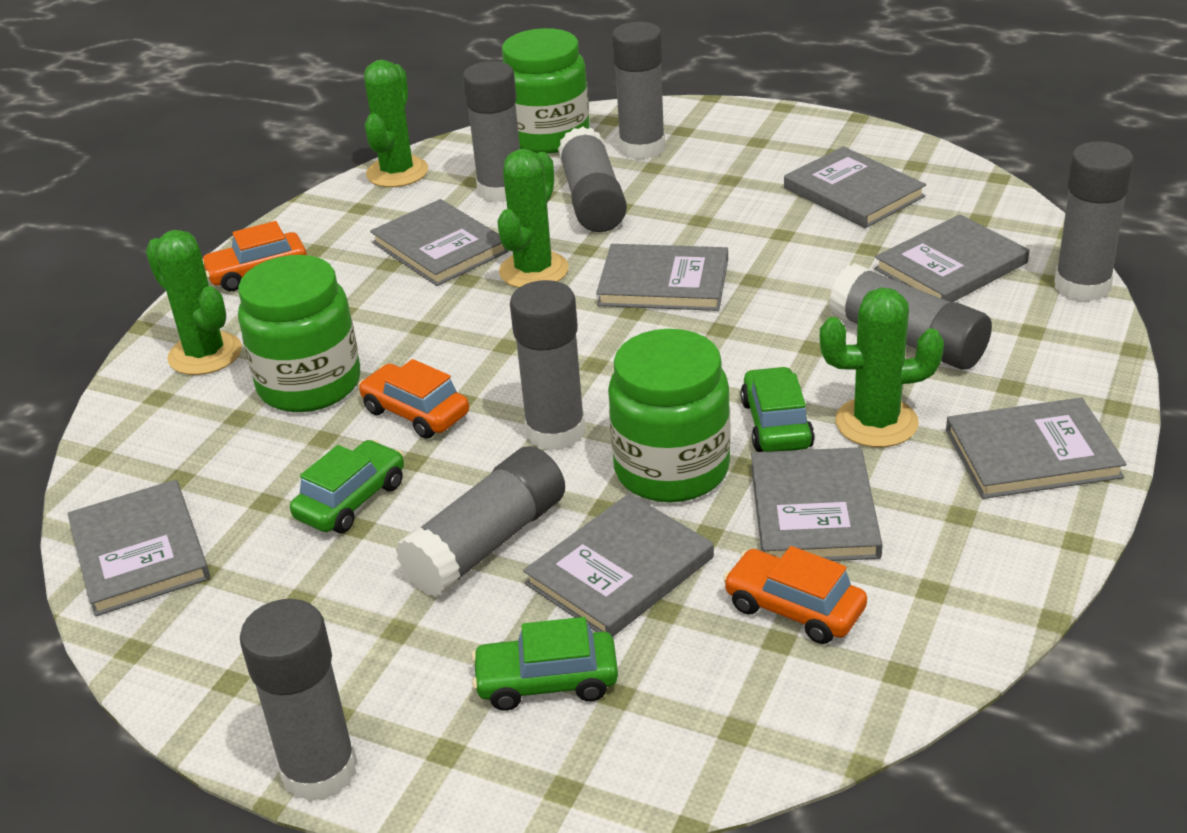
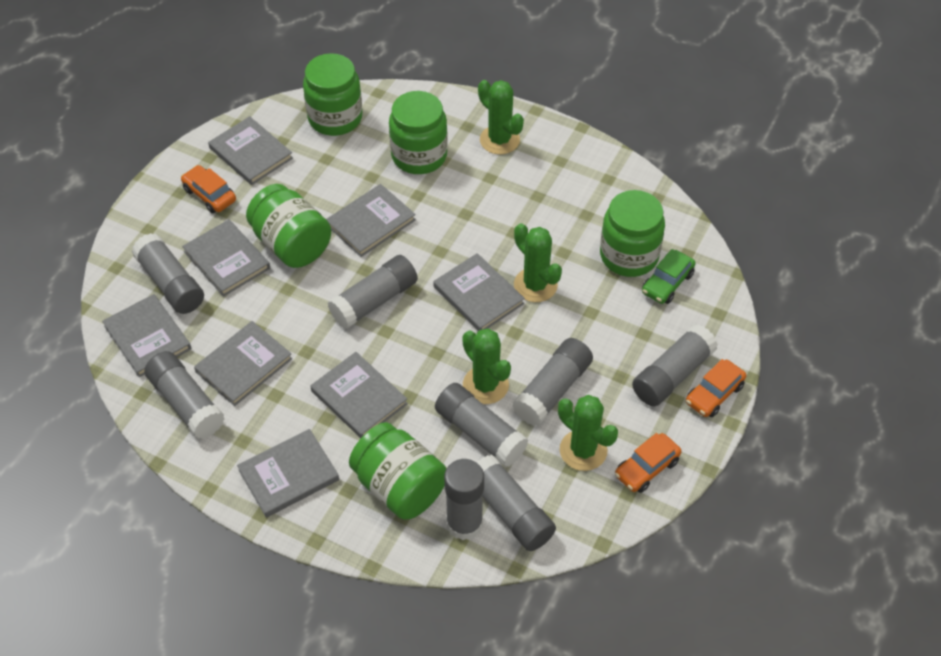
green car: [290,440,404,533] [471,617,618,711] [741,366,815,452] = 3 -> [642,249,696,304] = 1
green jar: [238,255,360,412] [502,28,590,154] [608,329,731,503] = 3 -> [246,184,331,268] [303,53,362,136] [349,422,447,520] [389,91,448,174] [600,190,665,277] = 5

